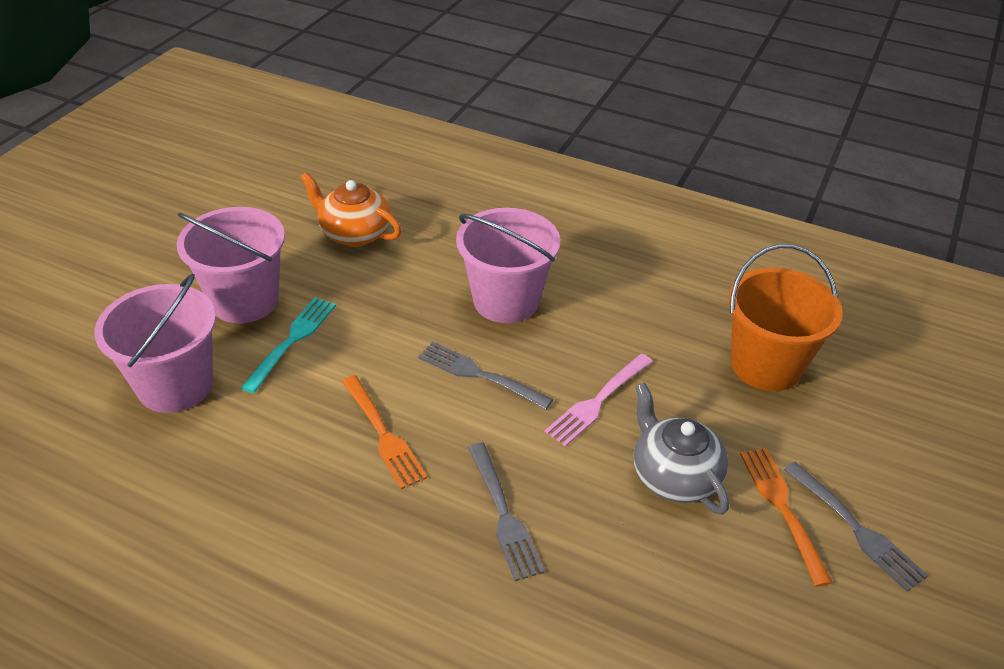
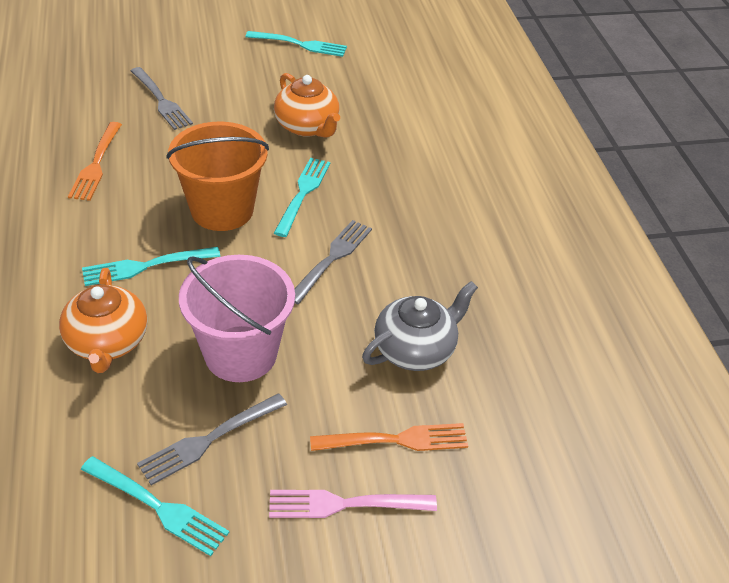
orange teapot: [300,172,401,247] = 1 -> [59,268,147,373] [274,73,340,138] = 2
pink bucket: [94,273,216,413] [177,207,285,323] [456,208,560,323] = 3 -> [179,255,295,382] = 1
turquoise fork: [241,297,336,393] = 1 -> [81,456,229,556] [82,247,221,286] [245,31,347,57] [274,158,330,237] = 4

